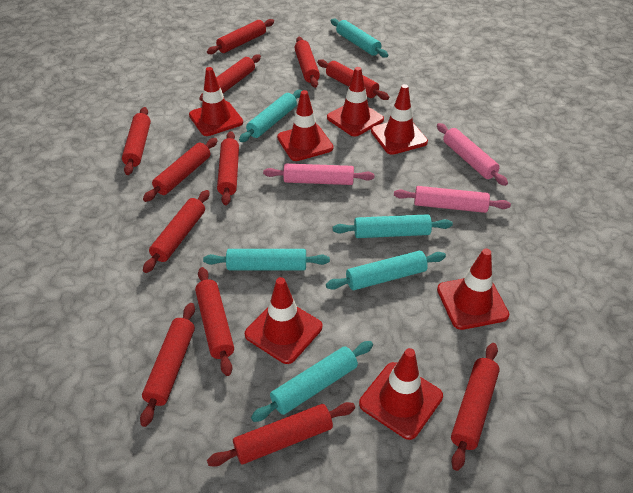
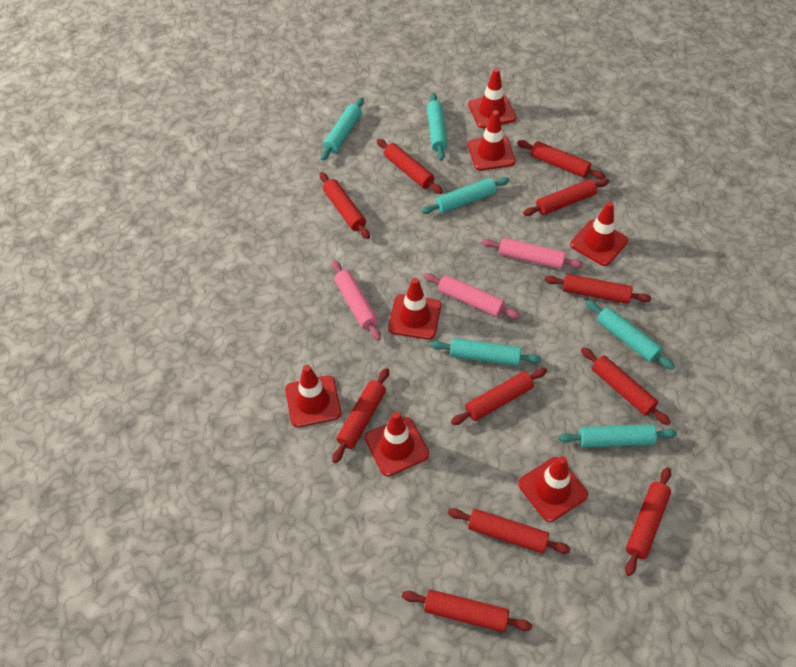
red rolling pin: [122,107,151,175] [140,303,195,427] [143,138,218,202] [143,190,210,273] [195,267,234,376] [199,54,261,101] [207,19,274,54] [207,402,355,467] [217,131,239,205] [295,37,320,88] [317,59,389,100] [451,343,500,471] = 12 -> [320,172,370,239] [332,368,389,463] [377,139,443,194] [402,589,532,632] [448,508,571,554] [451,368,547,425] [517,140,605,179] [523,178,609,216] [544,274,651,304] [581,347,670,425] [625,467,671,576] = 11

